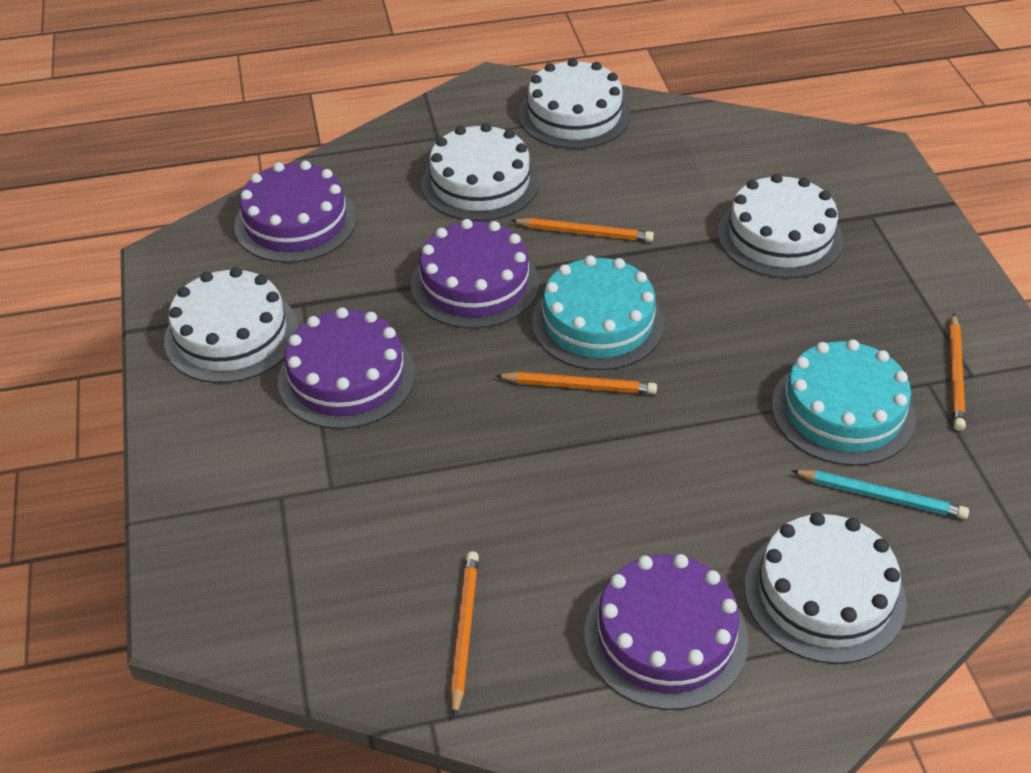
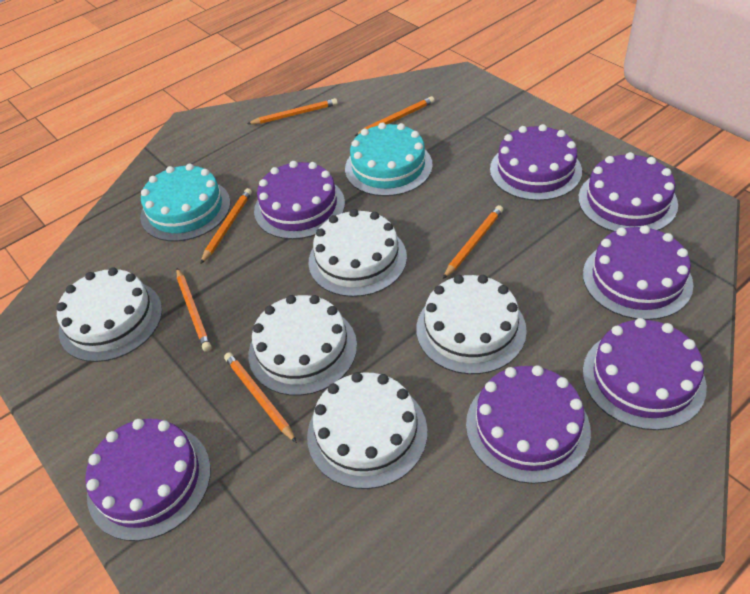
orange pencil: [450,551,479,718] [495,372,657,394] [511,218,654,242] [949,313,966,431] = 4 -> [176,268,211,352] [200,188,252,264] [224,352,297,443] [247,98,338,124] [355,96,435,136] [443,205,503,279] = 6
purple cake: [234,161,357,263] [278,307,415,429] [411,219,539,329] [584,554,749,710] = 4 -> [85,419,211,541] [254,161,345,239] [466,365,591,484] [490,124,582,201] [578,152,678,232] [583,225,693,320] [583,318,707,430] = 7
turquoise pencil: [791,470,969,519] = 1 -> none = 0

